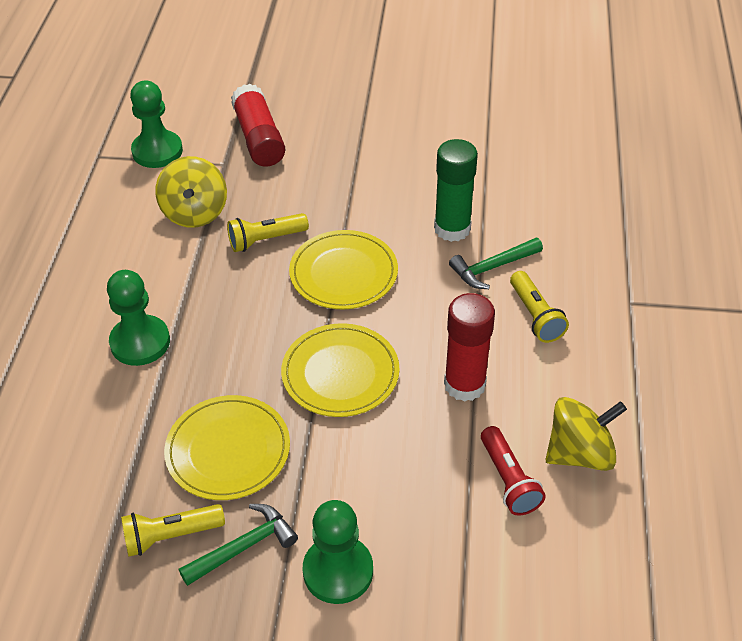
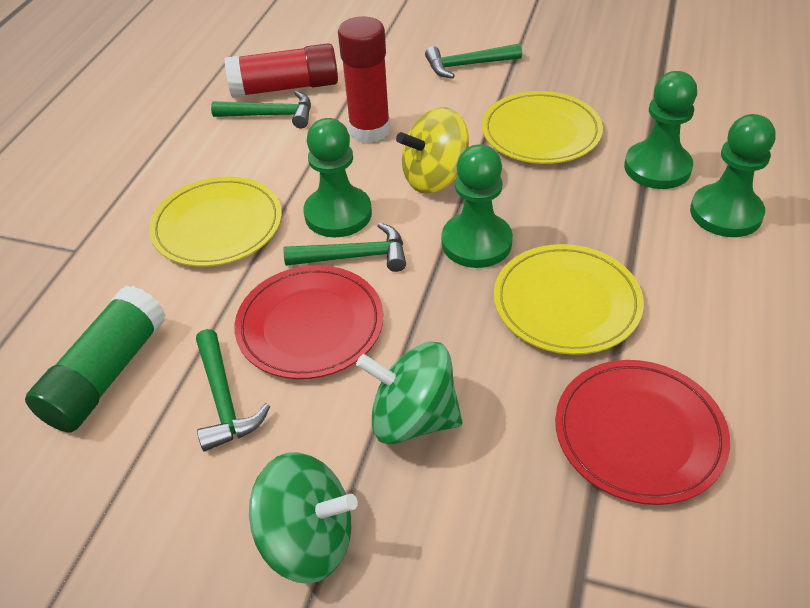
green hammer: [179,504,298,586] [449,238,543,289] = 2 -> [196,329,270,451] [211,91,311,128] [283,223,406,272] [425,43,522,78] = 4
green pawn: [107,270,170,366] [130,80,183,168] [303,500,373,604] = 3 -> [303,118,372,237] [441,144,513,268] [624,71,697,189] [690,114,776,237] = 4
green spinning top: none = 0 -> [249,452,358,584] [356,342,463,444] = 2
red flashlight: [481,426,546,516] = 1 -> none = 0
red plate: none = 0 -> [234,265,383,379] [555,360,730,505] = 2
yellow flashlight: [121,504,225,557] [227,213,309,252] [510,271,569,343] = 3 -> none = 0
yellow spinning top: [155,156,227,228] [545,397,627,471] = 2 -> [396,107,469,194] = 1

